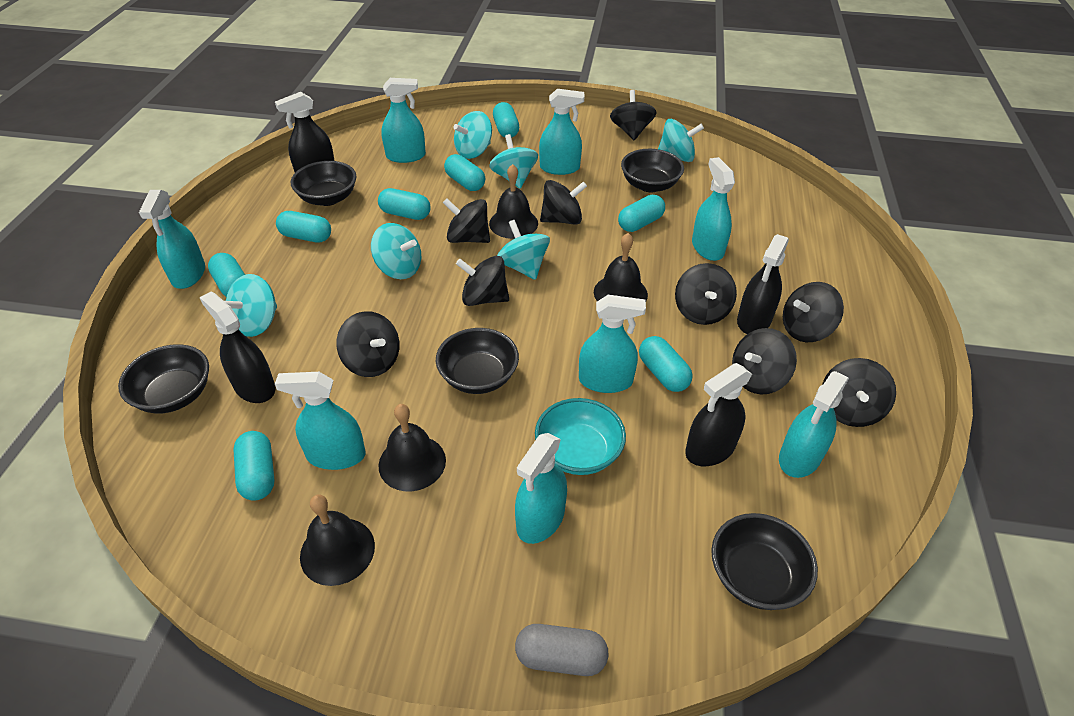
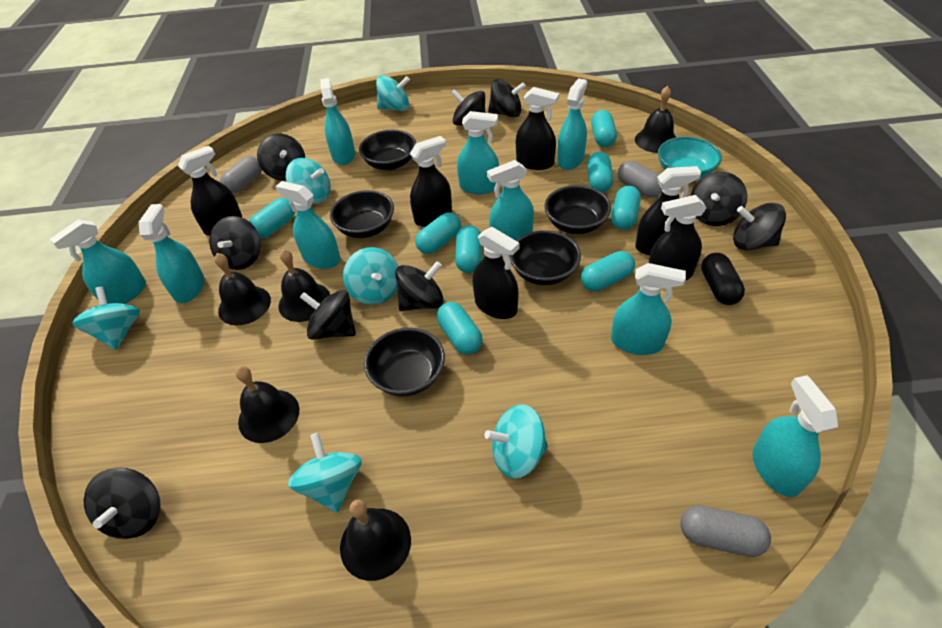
black bell: [300,495,375,586] [378,404,446,491] [489,164,538,239] [594,233,648,301] = 4 -> [214,253,271,325] [236,366,300,443] [279,249,330,322] [340,500,411,581] [635,86,676,153] = 5
black capsule: none = 0 -> [701,253,745,305] = 1
black spray bottle: [199,292,275,403] [275,92,335,172] [685,363,752,466] [737,234,789,334] = 4 -> [178,146,242,236] [410,136,452,227] [472,227,519,319] [516,87,559,170] [635,166,701,255] [649,195,707,281] = 6
grey capsule: [515,624,609,676] = 1 -> [220,156,262,194] [618,161,662,198] [680,505,771,557] = 3
turquoise spray bottle: [139,190,205,289] [275,372,365,470] [381,78,426,163] [515,433,567,544] [539,89,584,175] [579,295,646,393] [692,157,735,261] [779,371,849,478] = 8 -> [49,220,146,304] [139,204,204,303] [275,181,341,269] [320,78,355,165] [457,111,499,194] [487,160,534,241] [557,78,587,170] [611,263,686,355] [753,375,838,497] = 9

